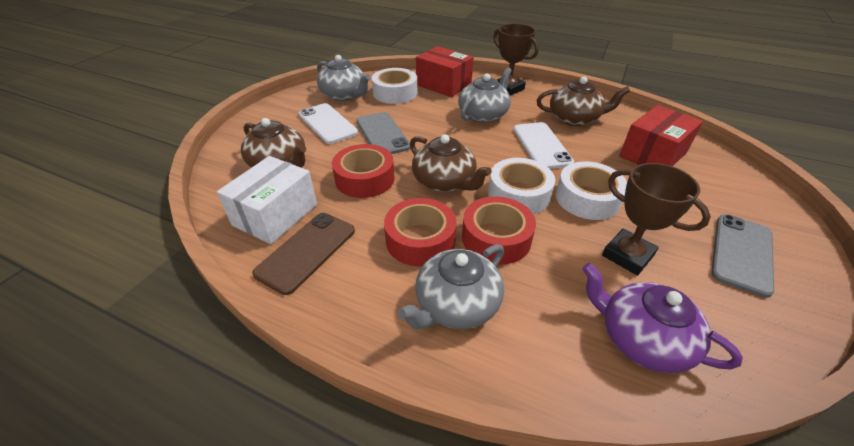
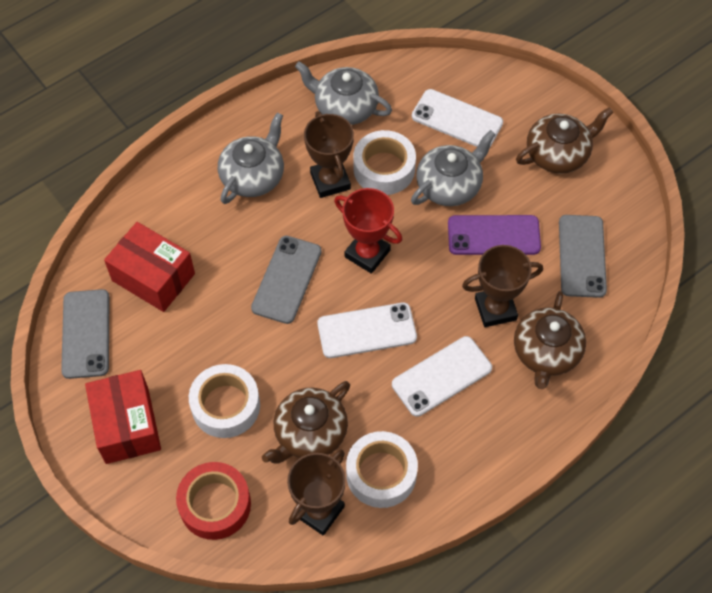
brown phone: [252,213,355,295] = 1 -> none = 0
brown trophy: [493,24,539,96] [602,163,711,276] = 2 -> [287,450,346,536] [304,111,354,198] [462,245,543,327] = 3
grey phone: [356,112,411,154] [711,214,774,298] = 2 -> [61,289,110,379] [251,236,322,324] [559,215,607,298] = 3
purple phone: none = 0 -> [448,215,541,255] = 1
purple teapot: [582,263,743,373] = 1 -> none = 0
red tape: [332,144,394,198] [384,198,457,266] [462,196,536,265] = 3 -> [176,462,251,540] = 1
red trophy: none = 0 -> [334,188,402,274] = 1
white box: [217,156,317,244] = 1 -> none = 0
white phone: [298,103,358,144] [513,122,574,169] = 2 -> [317,303,417,358] [392,336,492,417] [412,89,503,147] = 3

